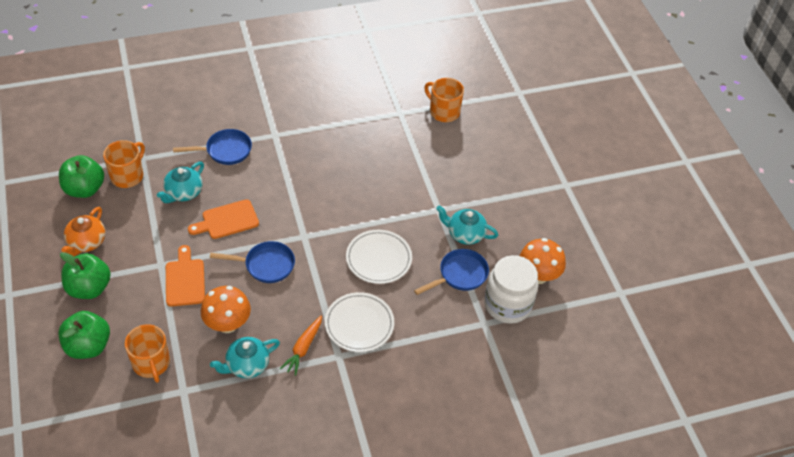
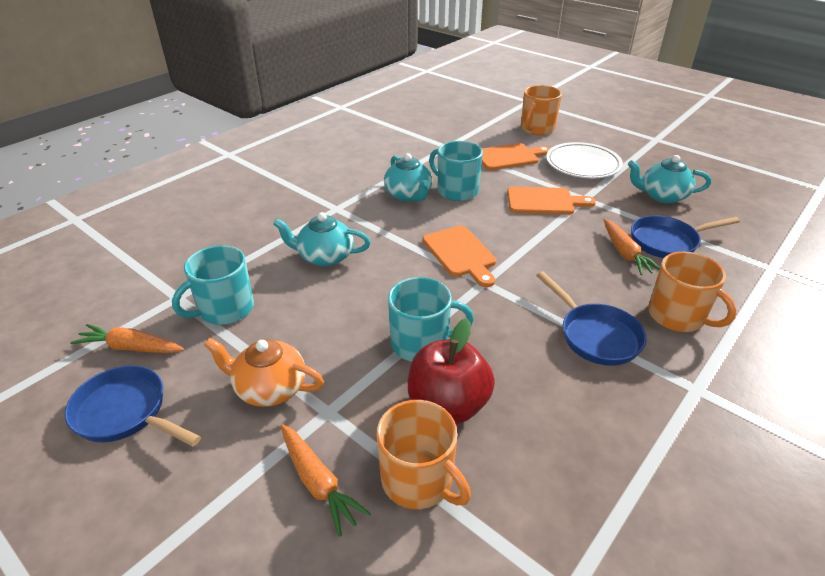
green apple: [58,311,110,359] [59,155,104,198] [60,252,111,299] = 3 -> none = 0
orange carrot: [280,316,322,376] = 1 -> [70,324,184,353] [281,424,371,537] [604,219,660,275] = 3
orange cutting board: [166,245,205,306] [188,199,259,239] = 2 -> [423,226,496,287] [482,143,550,170] [507,187,596,215] = 3
orange mushroom: [201,286,251,333] [520,238,566,284] = 2 -> none = 0
red apple: none = 0 -> [408,318,495,424] = 1
turquoise mug: none = 0 -> [172,245,254,325] [388,277,474,361] [429,141,483,201] = 3
white jar: [484,255,538,324] = 1 -> none = 0
white plate: [325,292,394,352] [346,230,412,284] = 2 -> [546,142,623,178] = 1

